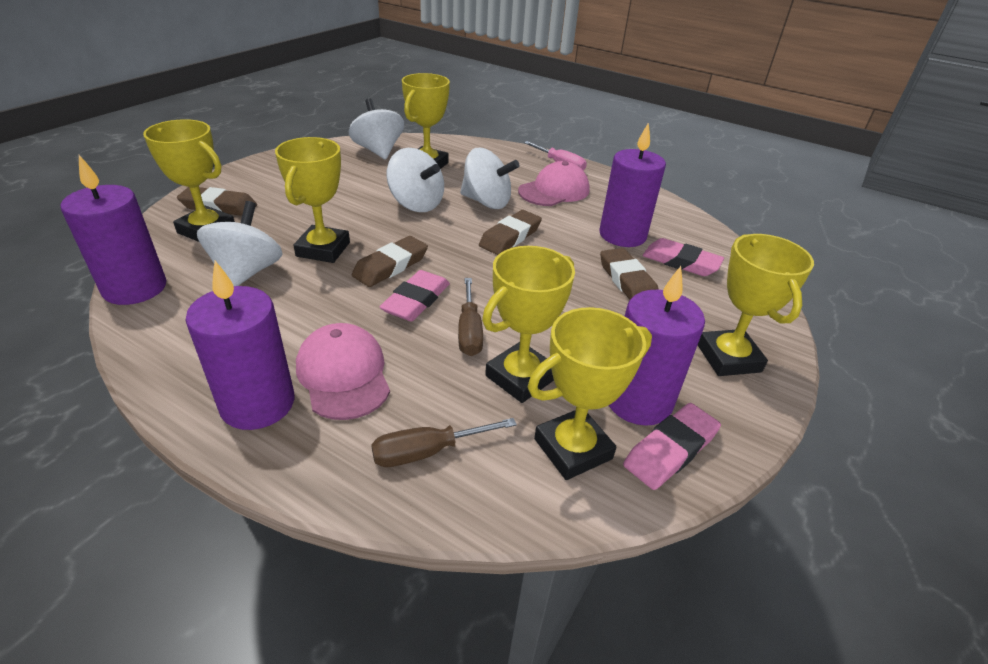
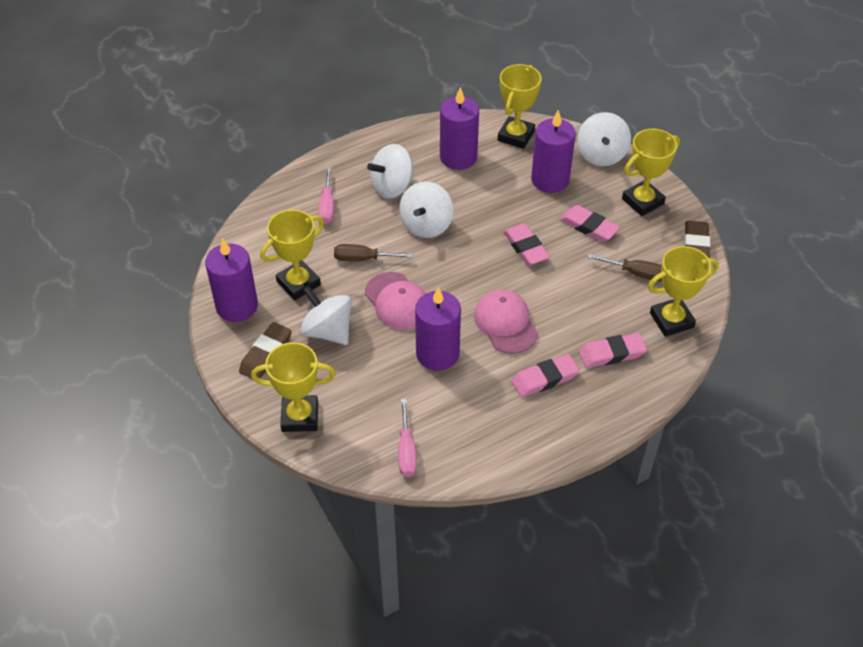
brown eraser: [177,187,257,216] [352,236,428,287] [479,210,542,255] [600,248,659,300] = 4 -> [239,322,292,378] [684,221,710,258] = 2
pink eraser: [379,270,450,321] [623,403,721,490] [643,238,724,276] = 3 -> [503,223,550,265] [511,354,579,398] [560,205,620,242] [579,333,647,368] = 4
pink screwdriver: [524,141,587,171] = 1 -> [318,167,334,224] [398,398,417,477] = 2
yellow trophy: [143,119,235,242] [275,137,350,263] [402,73,450,169] [482,246,575,403] [528,307,652,480] [698,234,814,376] = 6 -> [251,342,336,432] [260,210,324,300] [498,64,542,149] [622,129,680,216] [648,246,719,337] = 5

